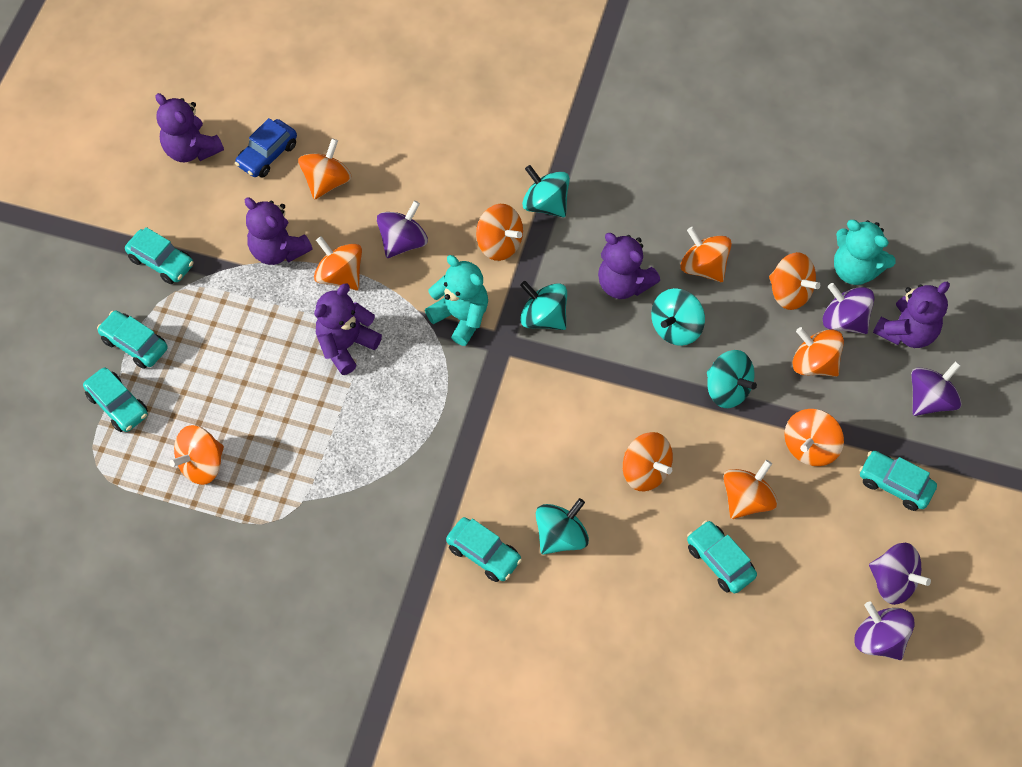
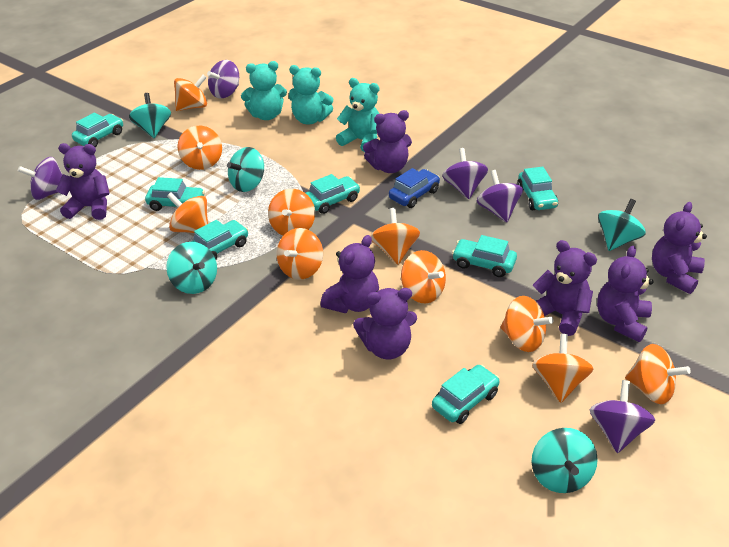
purple teddy bear: [155,93,224,162] [245,197,313,265] [314,283,382,375] [598,233,660,299] [873,282,950,348] = 5 -> [56,143,110,220] [321,235,379,313] [353,288,417,360] [363,110,412,173] [533,240,597,336] [597,246,654,342] [652,202,707,294] = 7
turquoise car: [83,368,148,432] [97,311,168,369] [125,227,194,284] [446,517,522,582] [687,520,757,593] [859,451,937,511] = 6 -> [72,113,123,147] [145,177,205,211] [191,220,249,259] [306,174,361,214] [432,365,500,424] [452,235,517,277] [517,167,558,210] = 7
turquoise teddy bear: [425,255,488,346] [834,220,896,285] = 2 -> [241,61,287,120] [289,65,333,125] [336,78,379,152] = 3

